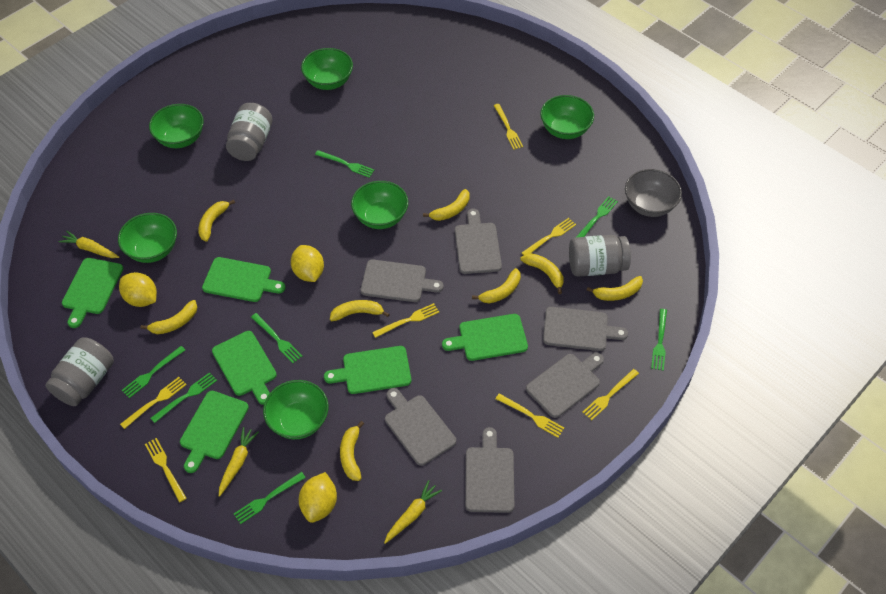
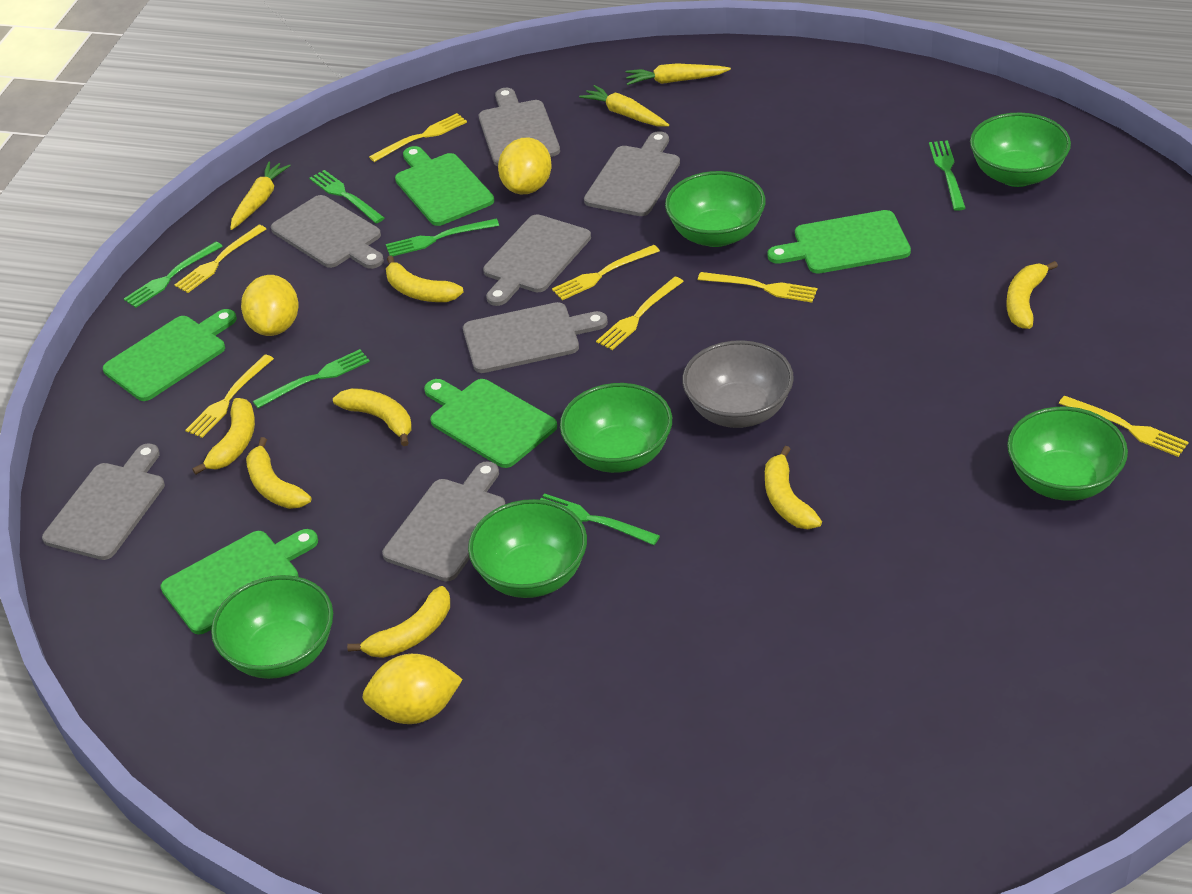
green cutting board: [62,258,123,328] [180,391,249,473] [202,257,286,302] [212,331,277,405] [324,346,411,394] [442,314,528,361] = 6 -> [103,309,237,401] [160,529,318,634] [395,146,494,226] [424,379,557,468] [768,210,911,274] = 5
green fork: [122,346,185,398] [151,372,217,423] [234,472,306,524] [251,313,303,363] [315,150,375,178] [575,196,618,238] [651,309,667,371] = 7 -> [124,242,223,308] [253,349,370,408] [309,170,384,223] [386,218,499,256] [540,493,660,545] [929,140,966,211] = 6
grey cutting board: [361,260,443,302] [385,388,456,466] [455,209,502,274] [465,427,514,513] [526,353,604,418] [543,307,628,351] = 6 -> [42,443,165,560] [271,195,384,269] [382,461,505,581] [463,302,608,373] [479,88,560,166] [483,214,591,306] [584,131,680,216] = 7
grey jar: [45,337,114,406] [226,103,273,161] [569,235,631,277] = 3 -> none = 0
yellow banana: [141,300,197,334] [198,200,235,241] [330,300,390,321] [340,421,364,481] [423,189,470,221] [472,268,521,304] [521,253,563,294] [587,276,643,301] = 8 -> [192,398,255,475] [246,437,311,509] [333,388,412,446] [347,586,450,658] [386,255,464,302] [765,446,822,529] [1006,261,1058,329] = 7

